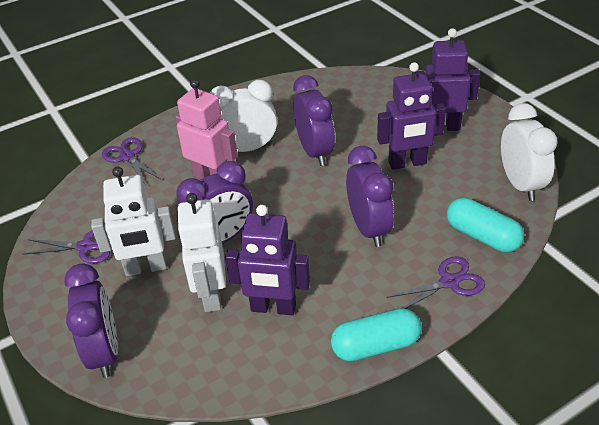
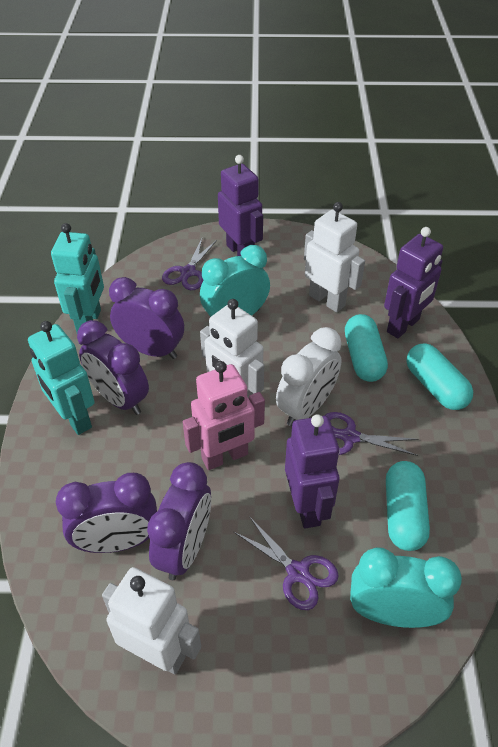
turquoise capsule: [331,308,422,361] [447,198,524,252] = 2 -> [345,314,388,382] [386,461,430,551] [406,343,473,410] = 3
turquoise clock: none = 0 -> [200,245,270,317] [350,547,462,628] = 2
turquoise robot: none = 0 -> [28,321,95,435] [51,223,104,333] = 2
white clock: [210,80,277,152] [501,103,558,201] = 2 -> [276,327,342,426] = 1
white robot: [91,166,176,276] [177,193,226,312] = 2 -> [102,567,201,674] [200,299,264,399] [304,202,365,312] = 3

